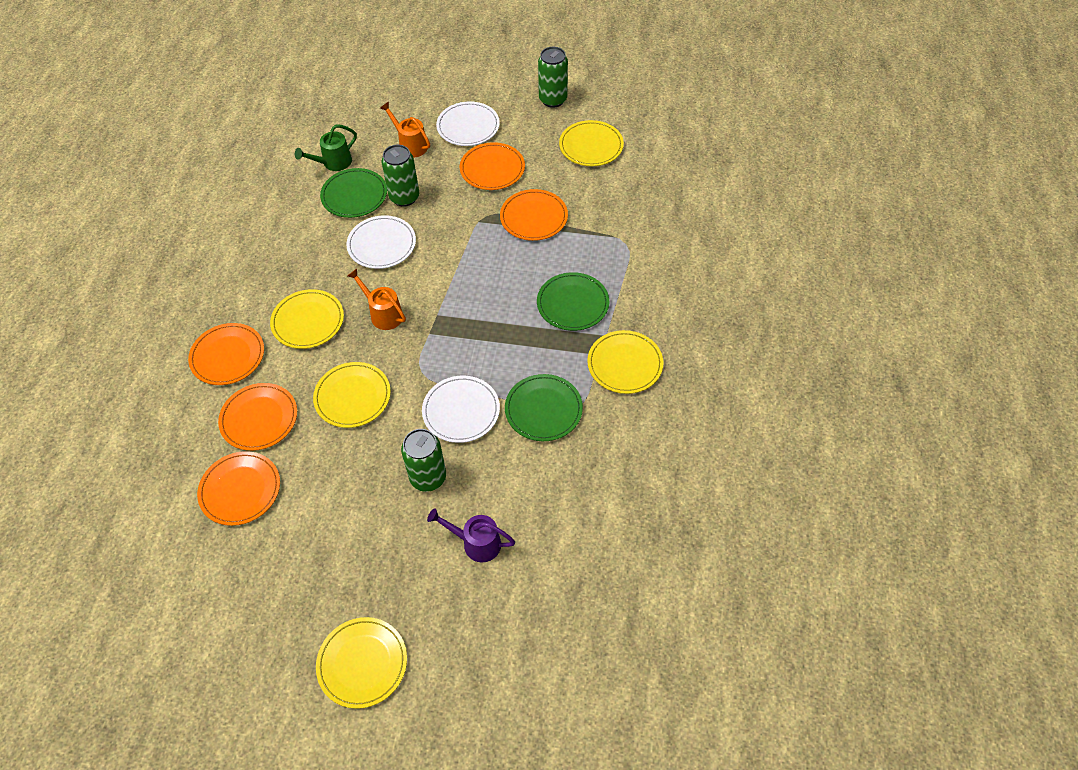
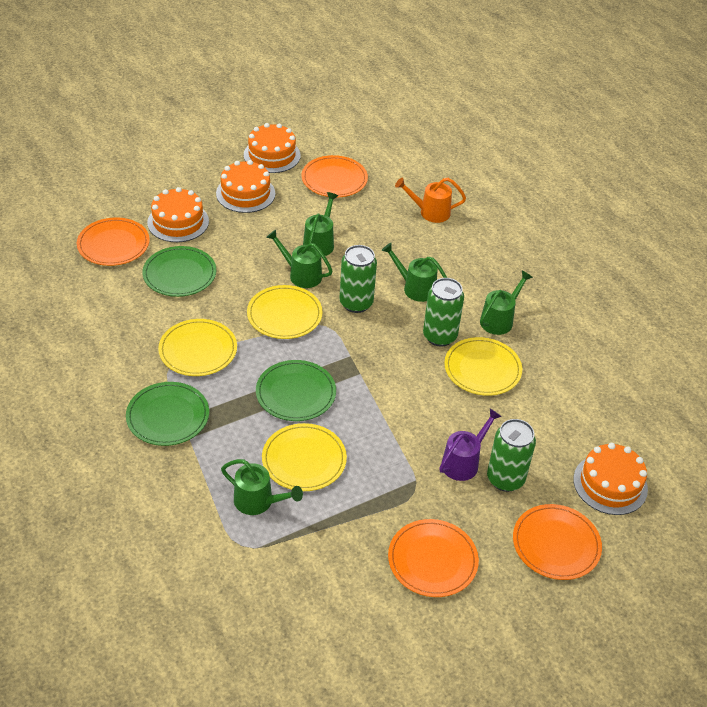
green watering can: [295,125,357,171] = 1 -> [221,459,303,515] [266,230,333,288] [303,192,338,256] [381,243,447,302] [480,271,533,335] = 5
orange cake: none = 0 -> [147,187,209,242] [216,160,275,213] [244,123,301,173] [573,443,648,515] = 4
orange plate: [188,323,264,385] [197,451,280,526] [218,383,297,451] [460,142,525,190] [500,189,568,241] = 5 -> [77,217,150,266] [302,155,368,197] [388,519,479,597] [513,504,602,580] = 4
orange watering can: [348,269,406,330] [380,102,430,158] = 2 -> [395,178,466,223] = 1
white plate: [346,215,416,269] [422,376,500,443] [436,101,500,146] = 3 -> none = 0
yellow plate: [270,289,344,349] [313,362,391,428] [316,617,407,709] [559,120,624,166] [587,330,663,394] = 5 -> [158,319,237,376] [247,285,323,339] [262,423,347,491] [444,337,522,396] = 4

